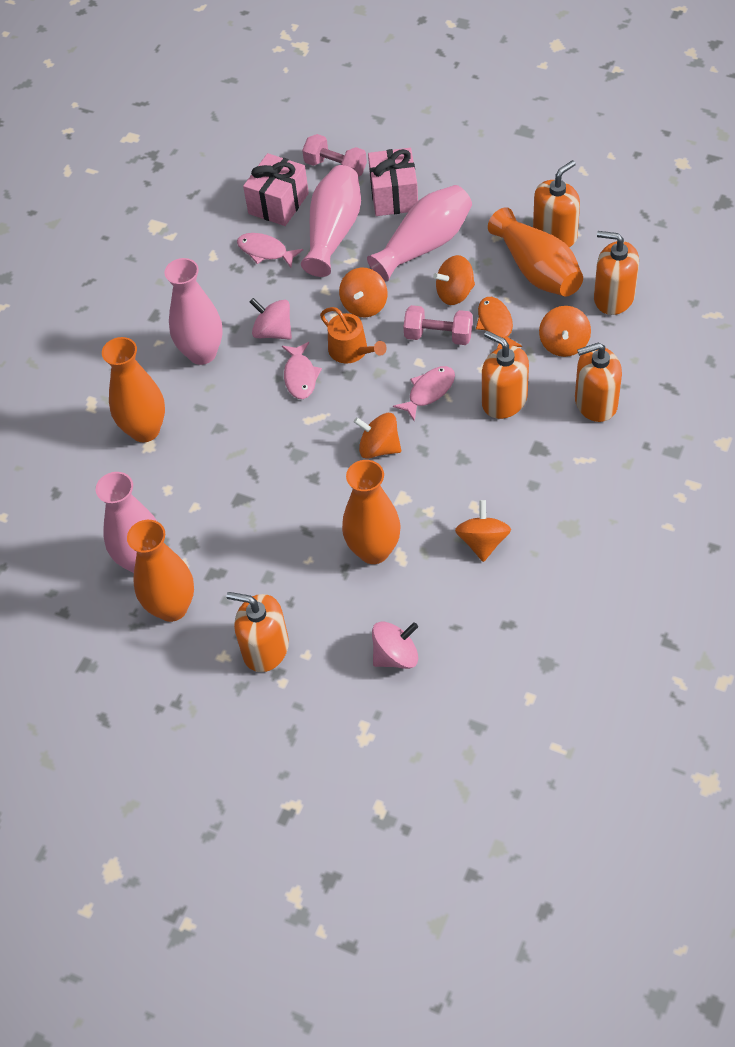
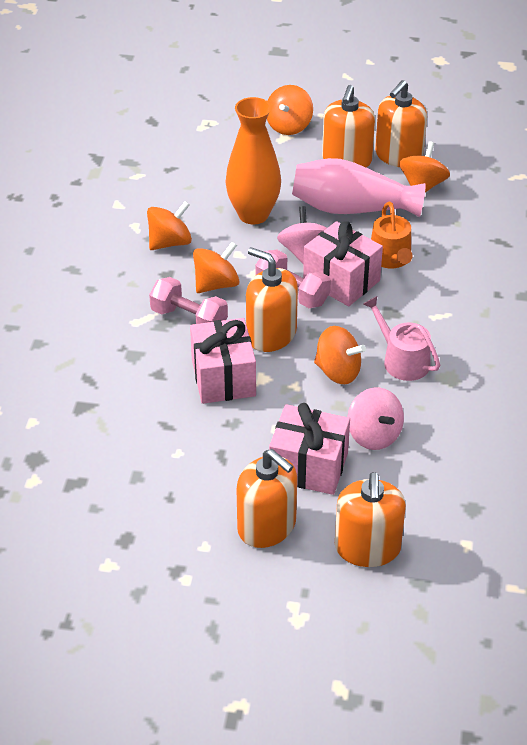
orange fish: [476,297,522,349] = 1 -> none = 0
orange vase: [102,337,165,442] [127,520,194,622] [342,460,401,564] [488,207,583,297] = 4 -> [225,97,281,224] = 1
pink fish: [237,233,303,268] [282,342,322,399] [393,366,455,421] = 3 -> none = 0
pink gift: [243,153,309,226] [368,148,418,216] = 2 -> [190,318,256,404] [269,403,350,495] [303,221,383,306] = 3
pink vase: [96,472,157,573] [164,258,223,365] [301,165,361,277] [367,185,472,281] = 4 -> [292,158,426,217] = 1
pink watering can: none = 0 -> [363,296,440,381] = 1

